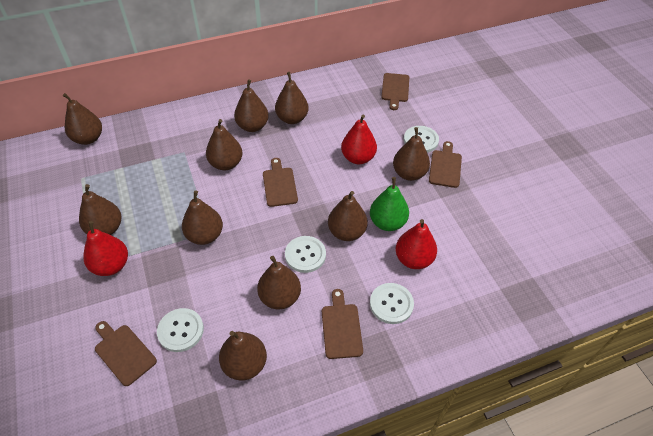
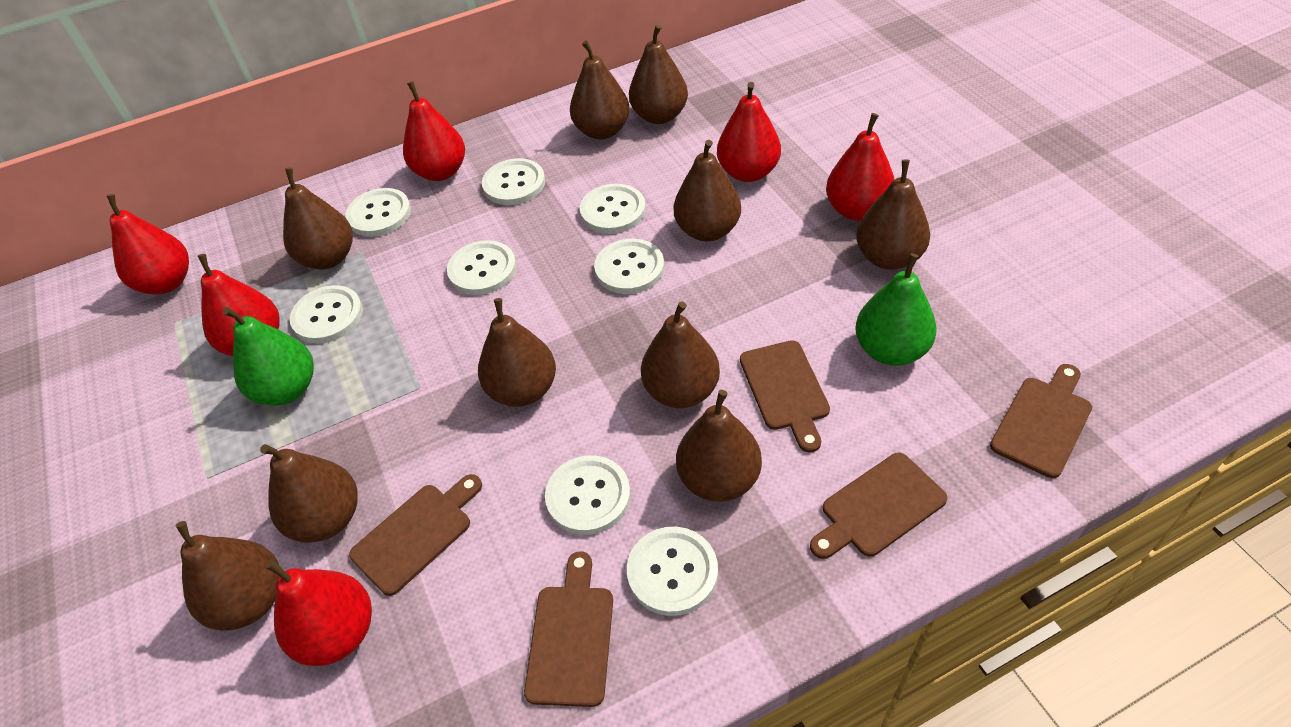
green pear: [370,177,409,231] = 1 -> [223,307,314,406] [855,253,937,366] = 2
red pear: [83,221,128,276] [341,114,377,164] [396,219,437,269] = 3 -> [107,194,189,295] [198,254,280,356] [265,559,372,666] [403,81,465,181] [717,82,781,182] [826,113,895,221] = 6
white button: [157,308,204,352] [285,236,326,273] [370,283,414,324] [404,126,439,153] = 4 -> [290,285,363,343] [345,188,411,237] [447,240,516,295] [482,158,545,205] [545,455,631,535] [580,184,646,234] [594,239,664,294] [627,527,718,616] = 8

